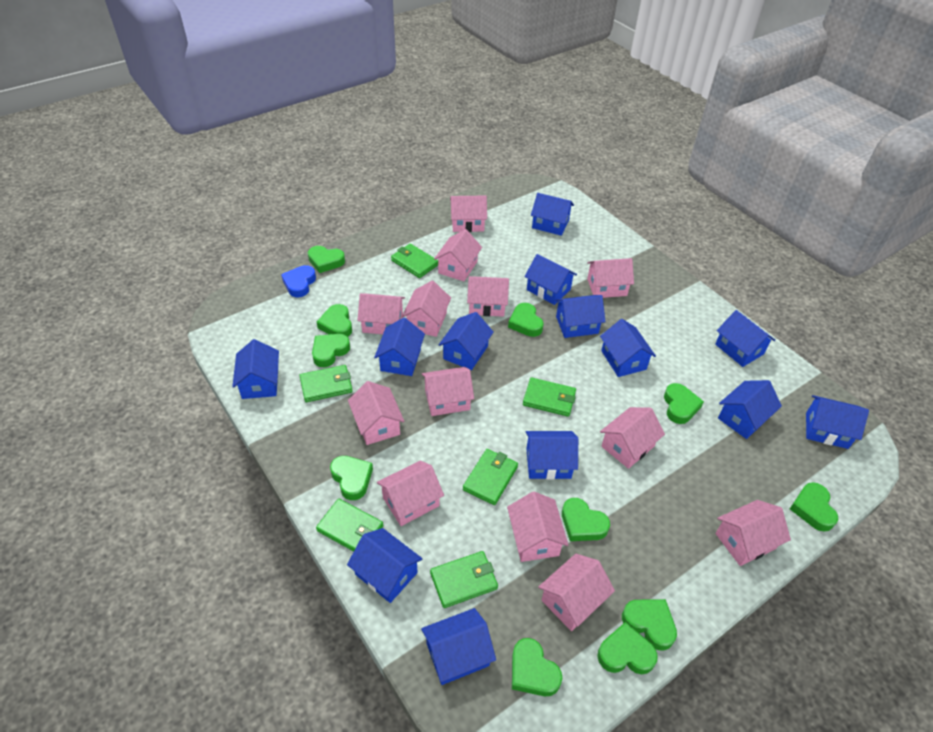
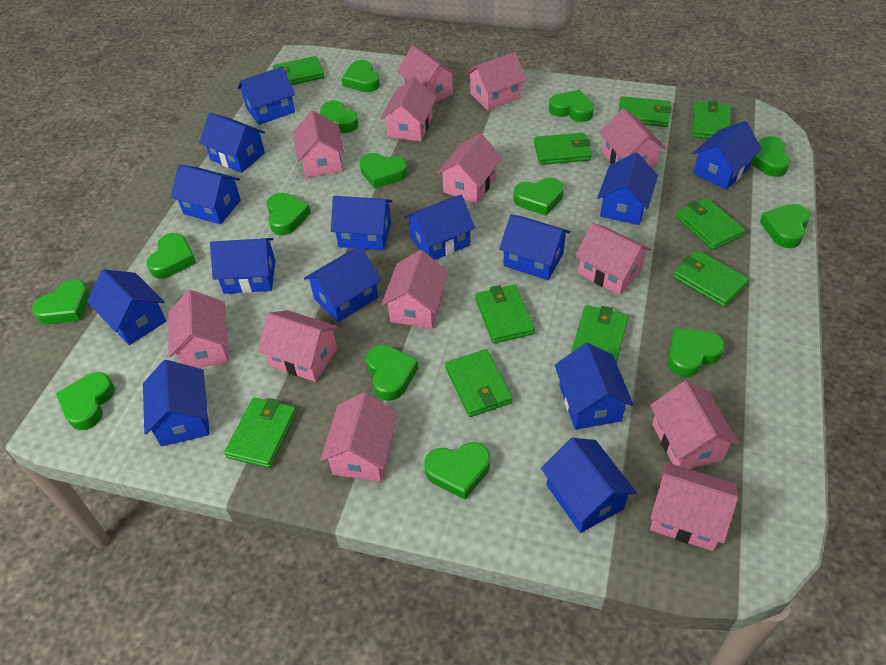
blue heart: [281,265,316,297] = 1 -> none = 0
blue house: [232,339,279,399] [347,528,422,603] [374,318,425,376] [421,608,496,685] [439,312,494,370] [524,254,577,305] [526,431,578,479] [531,193,574,236] [555,295,606,338] [600,319,656,377] [715,310,775,367] [718,380,782,439] [806,395,869,449] = 13 -> [87,269,166,345] [143,360,210,446] [171,164,241,224] [199,113,265,173] [210,238,275,294] [237,66,295,125] [304,248,381,322] [331,196,393,250] [404,195,475,260] [499,214,570,280] [541,438,637,533] [555,343,633,430] [597,153,658,225] [693,121,762,190] = 14
green heart: [308,246,345,273] [312,334,350,367] [317,304,352,337] [330,456,373,500] [508,303,544,337] [512,638,562,696] [562,498,610,541] [597,622,658,675] [622,599,677,651] [664,383,704,424] [790,482,838,532] = 11 -> [32,279,90,324] [56,372,115,430] [146,233,196,279] [266,193,311,235] [320,100,358,133] [342,60,380,92] [360,153,408,189] [366,345,418,401] [424,442,490,500] [513,178,564,216] [549,90,594,122] [668,328,725,377] [751,136,790,177] [760,204,810,248] = 14
green wallet: [299,365,353,402] [316,499,384,552] [391,244,438,278] [430,551,498,608] [463,449,518,505] [523,377,576,417] = 6 -> [224,398,297,468] [273,56,324,85] [445,349,513,417] [475,285,535,344] [534,133,592,165] [571,305,628,363] [618,96,672,127] [673,250,749,307] [676,198,745,250] [692,101,731,139] = 10

